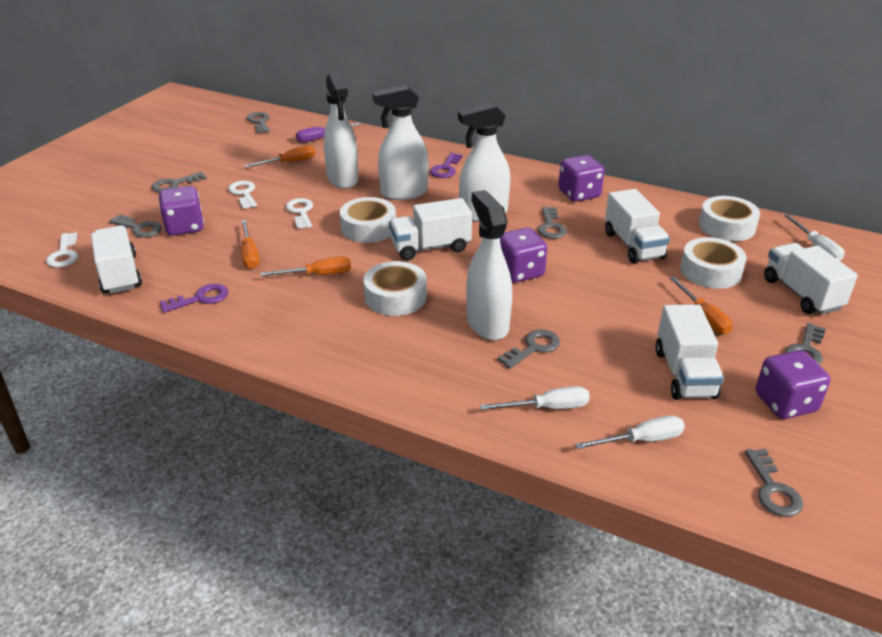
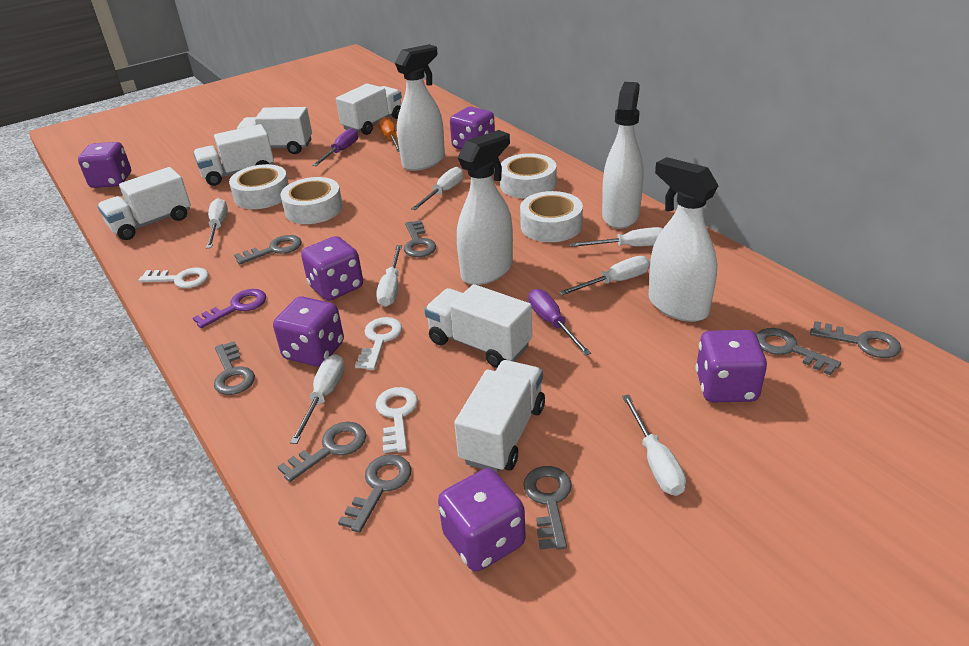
grey key: [109,214,162,238] [151,172,207,193] [246,112,270,133] [498,329,560,369] [538,207,567,239] [745,449,803,517] [785,323,826,365] = 7 -> [214,341,255,395] [234,235,302,265] [278,422,366,482] [338,454,411,533] [404,220,436,257] [523,466,572,550] [756,328,841,375] [810,321,901,358] = 8
orange screwdriver: [242,220,259,269] [245,145,315,168] [260,257,351,276] [670,277,732,334] = 4 -> [379,117,400,152] = 1
purple dice: [158,186,204,236] [500,227,547,283] [558,155,605,202] [756,350,830,419] = 4 -> [78,142,131,188] [273,296,344,366] [301,236,363,301] [438,468,525,571] [450,107,495,150] [696,330,767,402] = 6
purple key: [160,284,228,313] [430,153,463,178] = 2 -> [193,289,266,328] = 1
purple screwdriver: [296,123,361,143] = 1 -> [312,128,358,166] [529,289,591,356] = 2
white screwdriver: [480,386,590,410] [575,415,685,449] [784,214,844,261] = 3 -> [206,198,228,249] [290,354,345,444] [376,245,402,307] [411,167,463,210] [559,256,650,296] [570,227,663,247] [622,395,686,496] = 7
white truck: [91,225,142,293] [389,198,472,261] [605,189,670,264] [655,304,724,400] [764,243,858,315] = 5 -> [97,167,191,240] [193,124,274,186] [237,107,312,154] [336,84,402,135] [424,284,532,368] [454,360,545,473] = 6

